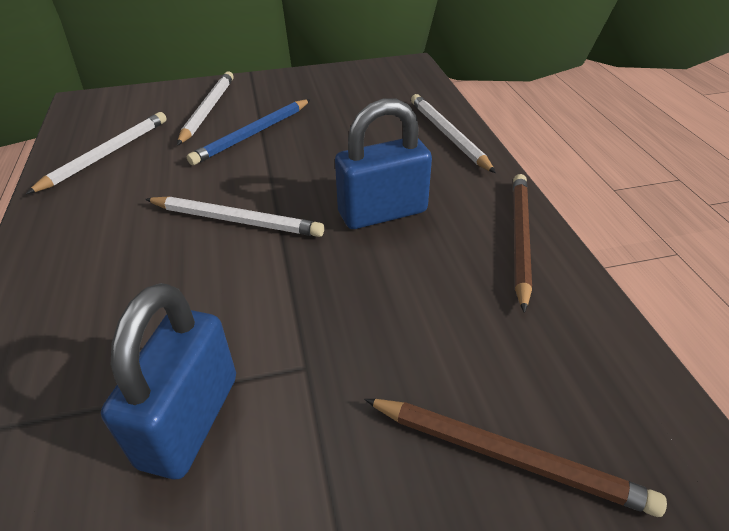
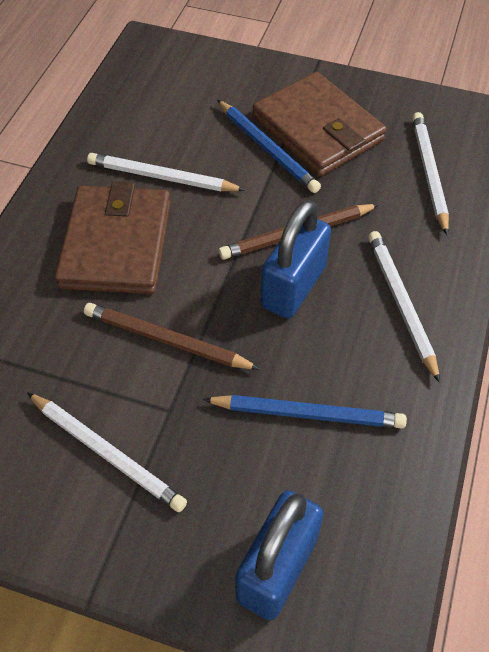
blue pencil: [186,99,311,165] = 1 -> [203,395,407,429] [217,100,321,193] = 2
brown wallet: none = 0 -> [55,182,171,294] [253,72,387,176] = 2

